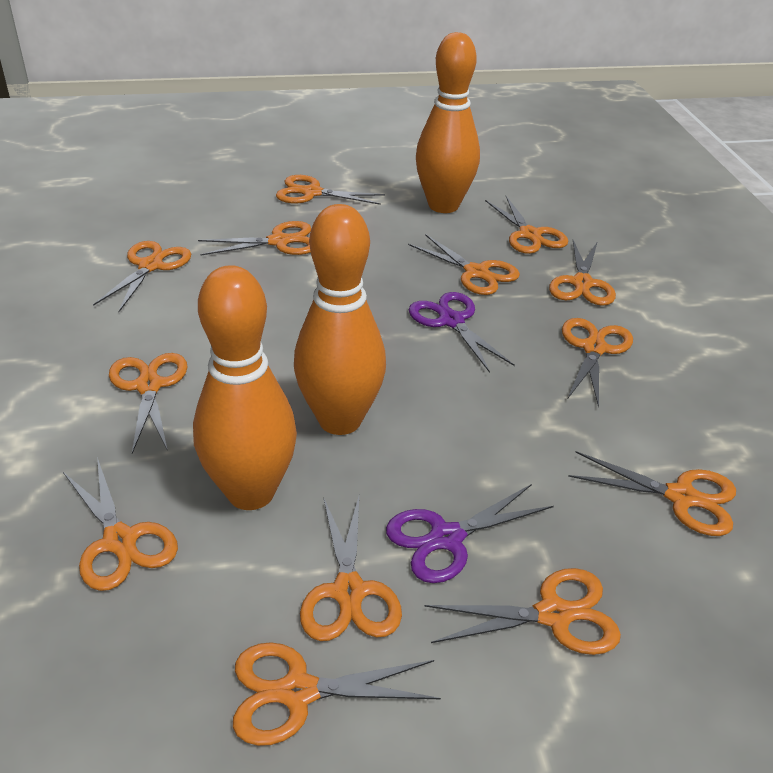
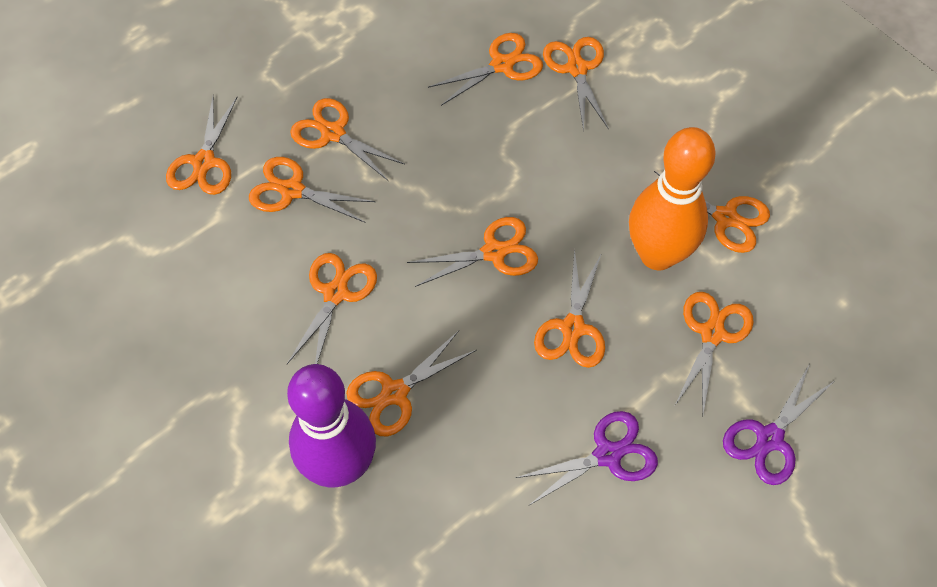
orange bowling pin: [193,265,297,510] [294,204,386,435] [416,32,480,213] = 3 -> [629,127,716,270] = 1
orange scissors: [63,457,178,591] [93,241,191,312] [109,353,188,454] [198,221,311,256] [233,642,441,746] [276,175,385,205] [300,496,402,641] [408,234,520,295] [424,568,621,655] [485,196,568,254] [549,240,616,306] [562,318,633,408] [568,451,736,536] = 13 -> [166,97,237,195] [249,157,375,223] [287,253,377,364] [290,98,404,181] [346,331,477,436] [407,217,538,287] [428,33,543,106] [534,249,605,368] [543,37,609,132] [654,171,770,253] [675,292,754,414] = 11
purple bowling pin: none = 0 -> [287,364,376,487] = 1

